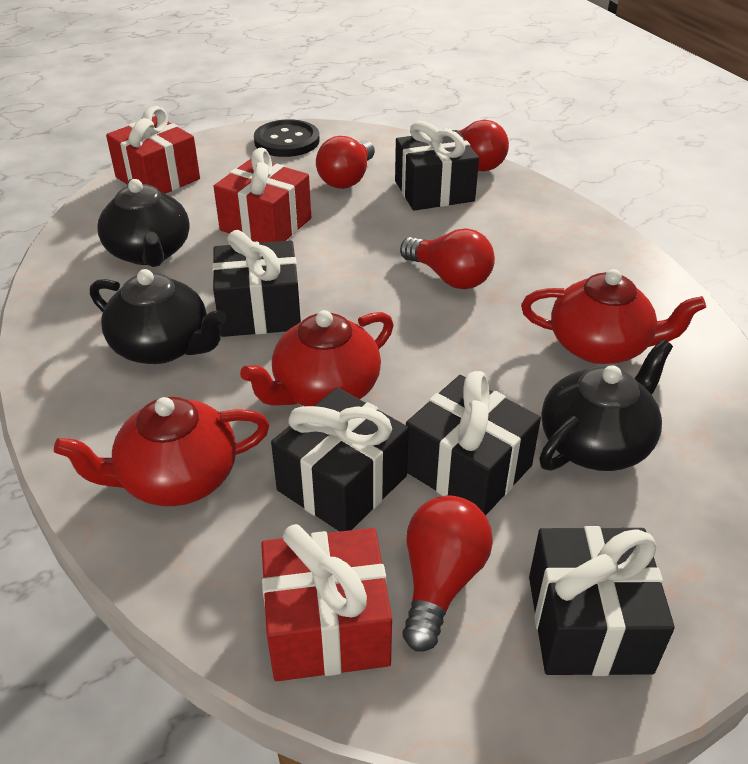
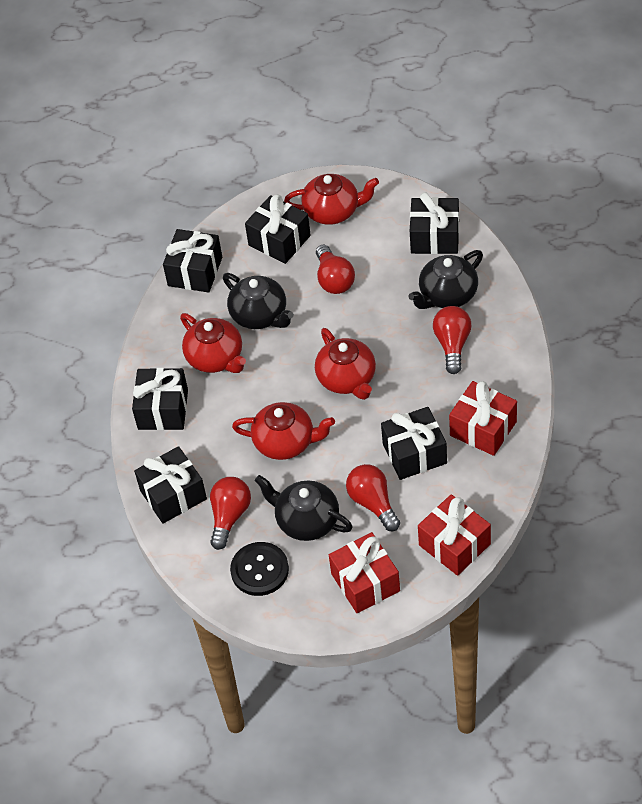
black gift: [212,230,301,337] [271,387,409,532] [395,121,479,211] [406,371,541,516] [529,526,675,676] = 5 -> [132,368,188,430] [134,446,207,524] [163,229,222,293] [245,194,311,264] [381,407,447,480] [410,192,459,254] = 6
red teapot: [54,396,270,506] [240,310,394,406] [521,269,706,364] = 3 -> [180,313,246,373] [232,402,335,460] [284,174,379,225] [315,328,376,400] = 4

